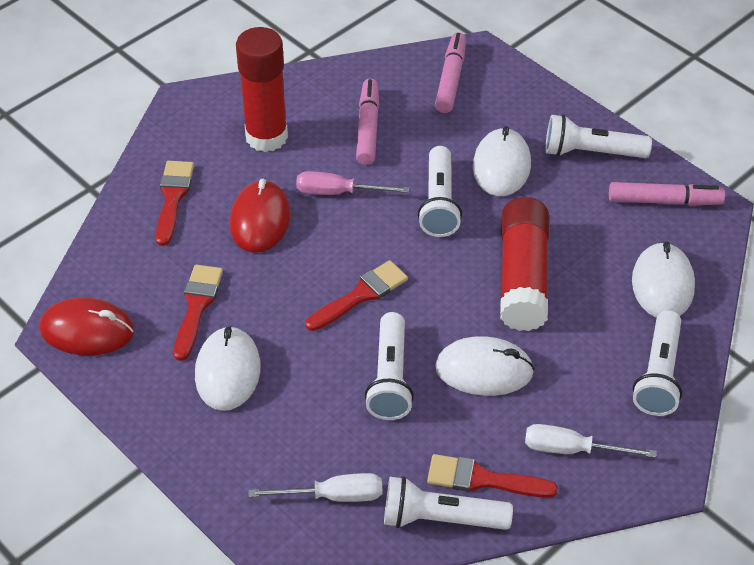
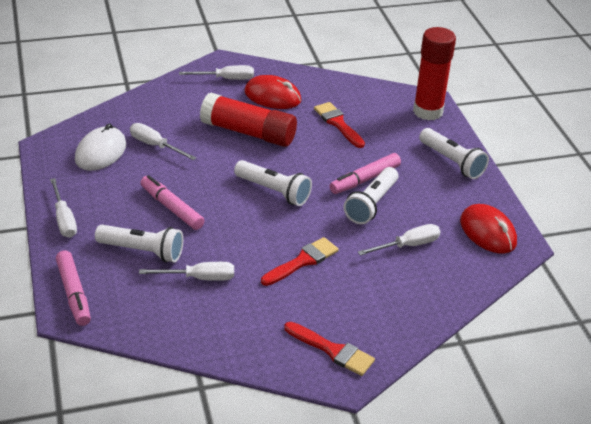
pink screwdriver: [296,171,409,195] = 1 -> none = 0
red brush: [156,161,194,246] [174,265,223,361] [306,260,408,331] [427,454,558,498] = 4 -> [261,237,339,286] [284,322,375,376] [314,102,365,148] = 3
white flashlight: [365,312,414,420] [384,476,513,530] [418,146,462,237] [546,114,652,158] [633,310,682,416] = 5 -> [95,225,183,263] [234,160,312,206] [343,167,398,224] [419,128,489,179] = 4
white mouse: [195,326,261,411] [435,336,534,396] [473,126,531,196] [632,242,695,318] = 4 -> [75,123,126,171] = 1
white screwdriver: [249,473,382,502] [525,424,657,458] = 2 -> [50,178,77,238] [130,123,196,160] [139,262,234,281] [179,65,254,80] [358,224,441,256] = 5

